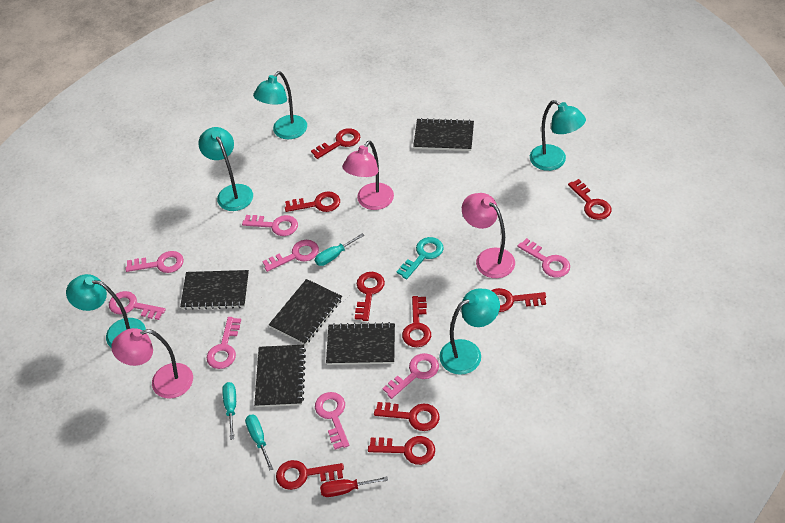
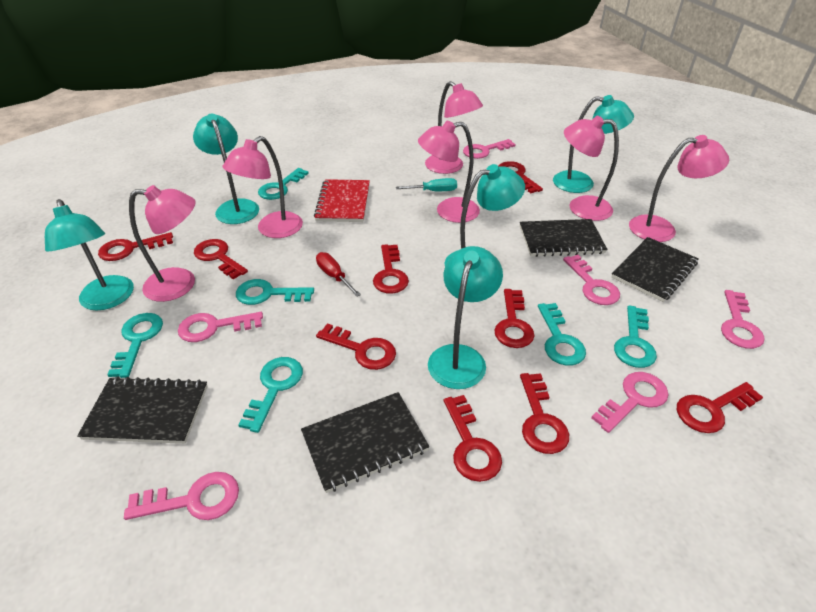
black notebook: [180,270,249,310] [254,345,306,407] [269,279,342,345] [326,322,395,365] [413,118,474,151] = 5 -> [77,376,208,444] [301,392,429,493] [520,219,607,257] [611,237,699,302] = 4
pink key: [109,291,166,320] [126,251,184,273] [207,317,241,369] [242,215,298,236] [262,240,319,272] [315,392,349,450] [383,353,439,399] [517,238,570,278] = 8 -> [124,472,239,520] [178,312,263,342] [463,139,516,159] [563,255,620,305] [591,372,669,433] [721,290,765,349] = 6
pink lamp: [111,328,193,399] [342,141,394,210] [462,193,515,278] = 3 -> [129,185,196,302] [223,136,303,238] [418,121,480,223] [425,81,483,174] [564,115,619,221] [629,135,729,242] = 6
red notebook: none = 0 -> [314,179,370,222] = 1
turquoise key: [397,237,444,279] = 1 -> [107,313,163,378] [236,279,314,305] [238,357,303,433] [258,168,309,200] [538,303,586,365] [614,305,657,368] = 6
turquoise screwdriver: [222,382,236,440] [245,415,273,471] [315,233,364,266] = 3 -> [396,178,457,191] = 1

